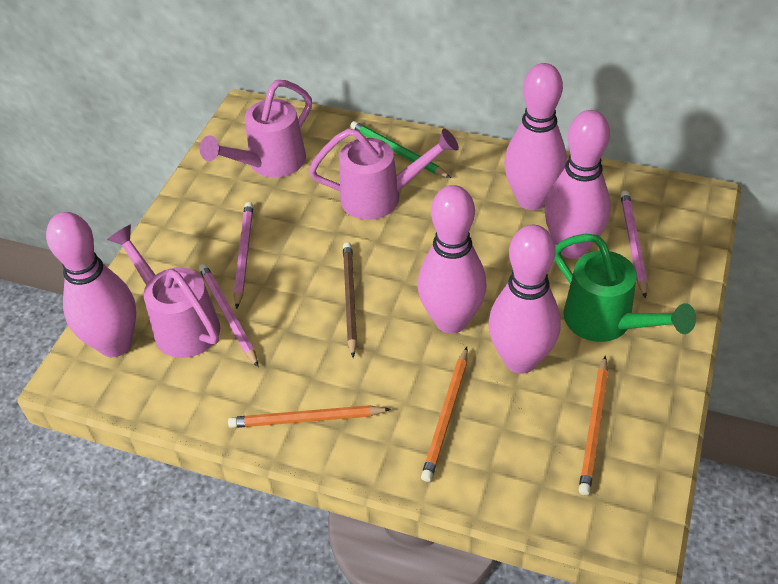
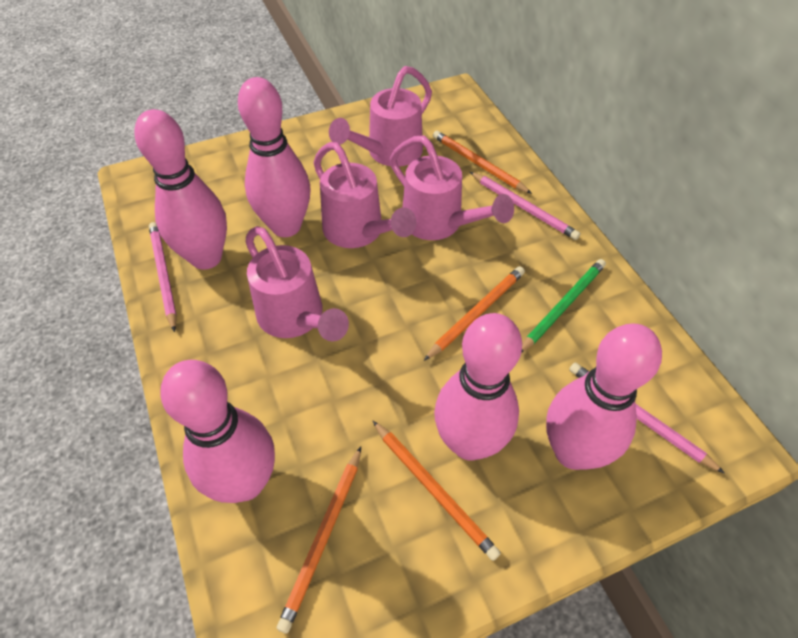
brown pencil: [343,242,357,358] = 1 -> none = 0
green watering can: [554,233,696,342] = 1 -> none = 0
orange pencil: [228,405,391,428] [421,347,468,482] [579,356,608,495] = 3 -> [277,447,361,633] [373,421,501,561] [424,266,525,361] [433,131,532,194] = 4
pink watering can: [107,224,220,358] [200,80,312,178] [309,128,459,220] = 3 -> [246,226,349,341] [314,142,416,248] [329,66,432,167] [390,135,514,240] = 4

